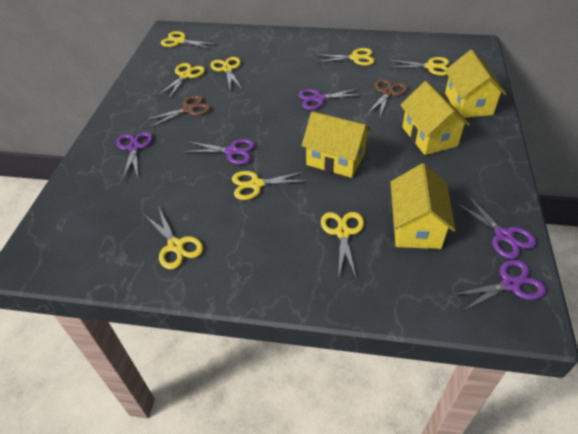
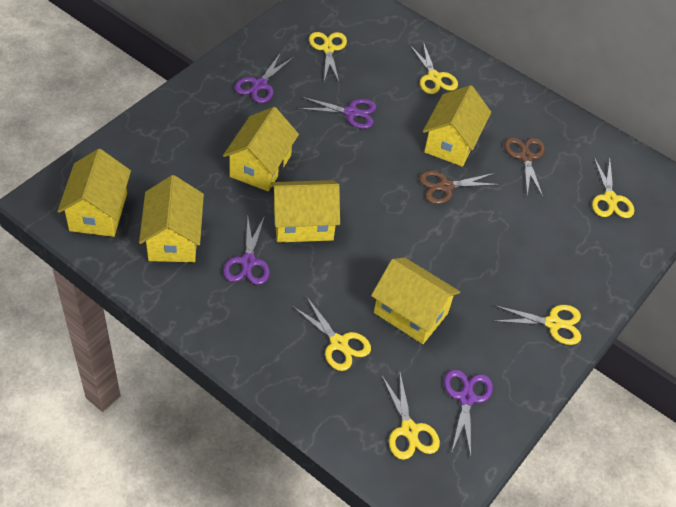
purple scissors: [116,132,153,181] [183,139,255,165] [298,88,364,110] [451,260,546,311] [456,196,537,259] = 5 -> [223,216,270,285] [234,52,294,103] [298,97,376,129] [444,369,493,457] = 4
yellow house: [302,112,372,178] [391,163,455,249] [400,81,470,155] [445,50,506,118] = 4 -> [57,149,131,237] [139,175,204,262] [223,107,299,191] [271,180,340,243] [371,257,460,344] [423,85,491,167] = 6
yellow scissors: [145,208,203,270] [158,63,205,99] [161,31,216,49] [210,57,242,89] [232,171,307,200] [317,48,375,66] [321,212,364,279] [389,57,449,76] = 8 -> [292,296,371,371] [309,32,347,82] [381,373,440,460] [409,42,458,94] [494,305,581,345] [592,157,634,218] = 6

